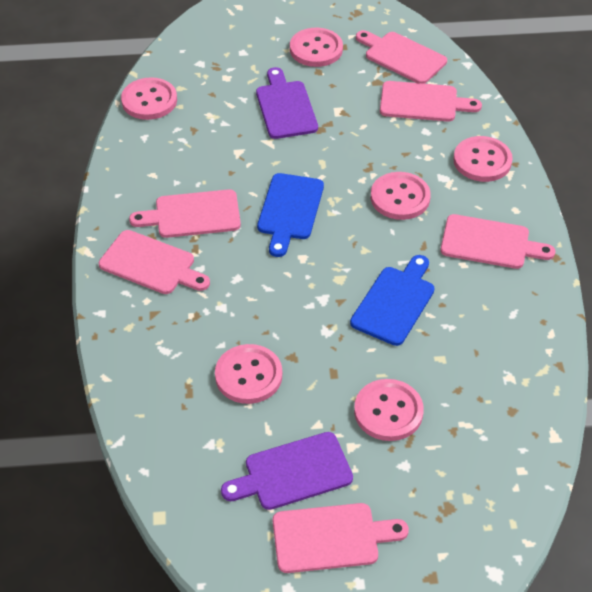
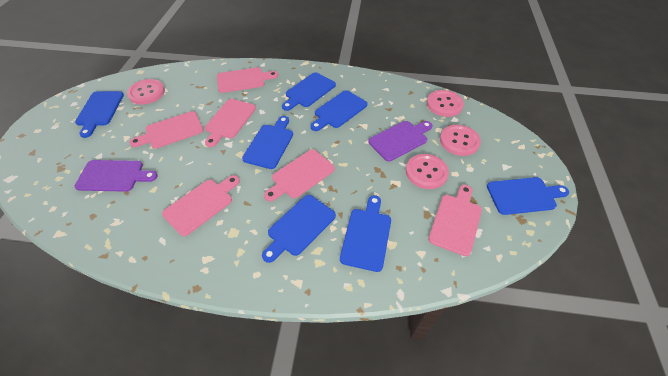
blue cutting board: [257,173,324,257] [350,255,435,346] = 2 -> [75,91,124,138] [242,116,293,169] [262,195,336,263] [282,72,336,111] [310,90,368,131] [340,195,391,272] [487,177,569,215] = 7
pink button: [121,77,177,120] [215,344,282,404] [290,28,343,67] [354,379,424,441] [371,172,431,220] [453,136,513,182] = 6 -> [127,79,165,105] [406,154,449,189] [427,90,464,117] [440,125,481,156] = 4

